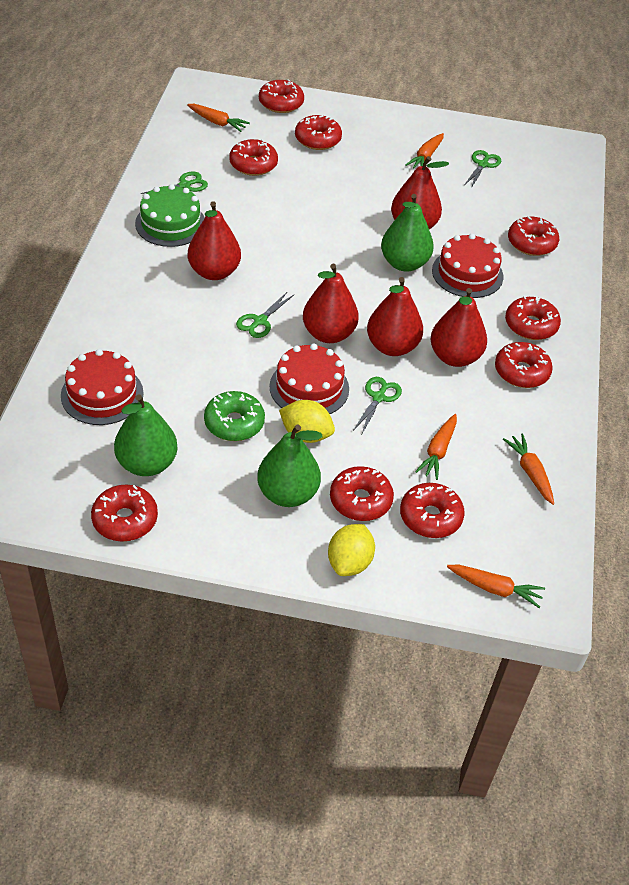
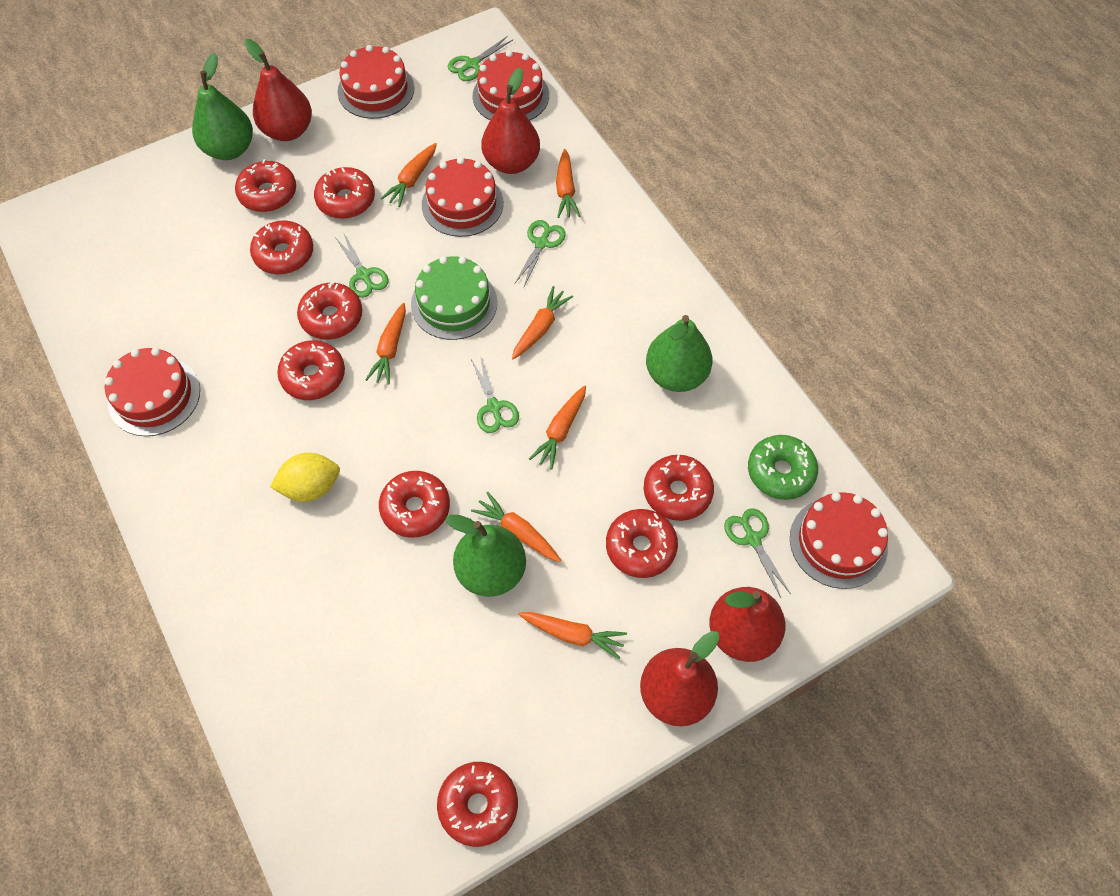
green scissors: [141,172,208,194] [236,291,294,338] [353,377,402,433] [464,150,501,188] = 4 -> [335,232,388,298] [447,36,513,81] [471,355,519,433] [515,220,566,286] [724,508,791,598] = 5
orange carrot: [187,104,250,132] [405,133,444,169] [415,414,457,480] [447,565,545,608] [503,433,554,505] = 5 -> [365,303,406,385] [380,143,437,207] [471,491,561,562] [512,286,573,359] [518,612,627,659] [529,385,586,470] [556,149,580,218] = 7
red cake: [61,349,144,425] [269,344,349,414] [432,234,503,298] = 3 -> [104,348,200,436] [337,45,414,119] [422,157,503,237] [473,50,549,120] [790,492,888,589] = 5
red pear: [188,201,241,280] [303,264,359,343] [367,277,423,356] [391,156,449,229] [430,288,487,367] = 5 -> [245,39,312,141] [481,68,540,174] [640,631,720,726] [709,587,785,662] = 4
yellow lemon: [279,400,335,443] [328,524,375,576] = 2 -> [270,453,340,502] = 1

